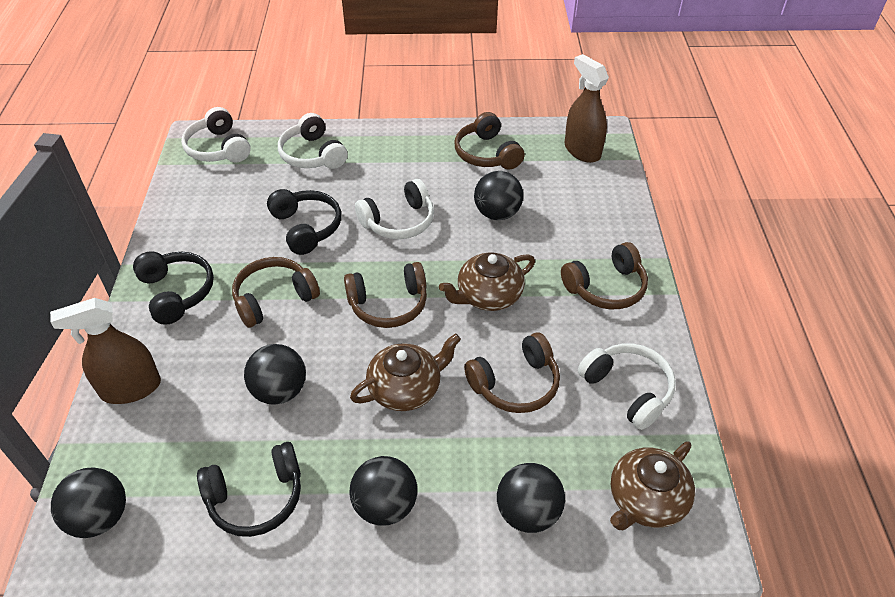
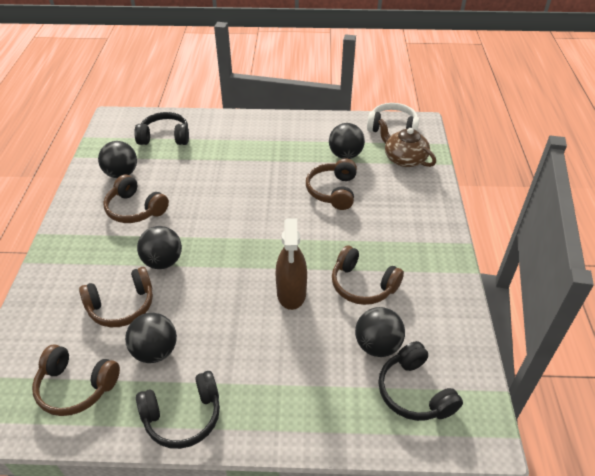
brown spray bottle: [50,298,161,404] [565,54,609,163] = 2 -> [275,218,307,310] = 1
brown teapot: [350,333,461,411] [439,253,535,311] [610,441,695,530] = 3 -> [378,119,436,167] = 1
white headphones: [181,107,251,162] [278,113,348,169] [355,179,434,239] [578,343,676,430] = 4 -> [367,103,419,132] = 1

